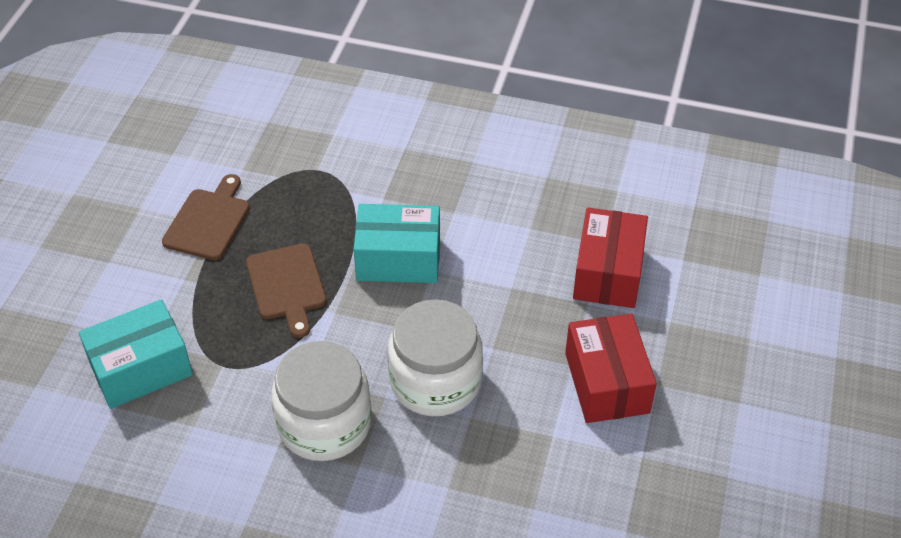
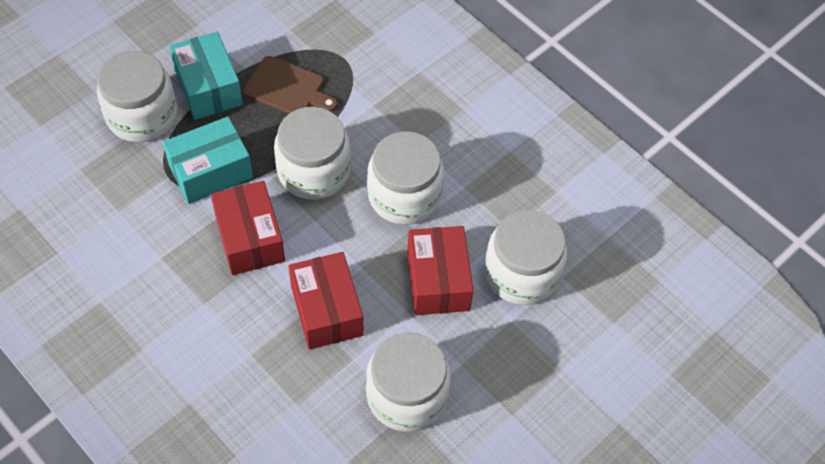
brown cutting board: [162,174,250,260] [246,243,327,338] = 2 -> [243,56,338,114] = 1
red box: [565,314,657,423] [573,208,648,308] = 2 -> [211,181,285,275] [288,252,364,350] [407,226,474,315] = 3
white jar: [271,341,372,461] [388,299,483,416] = 2 -> [97,51,177,142] [274,107,351,200] [366,332,451,432] [367,131,444,225] [484,210,567,305] = 5

